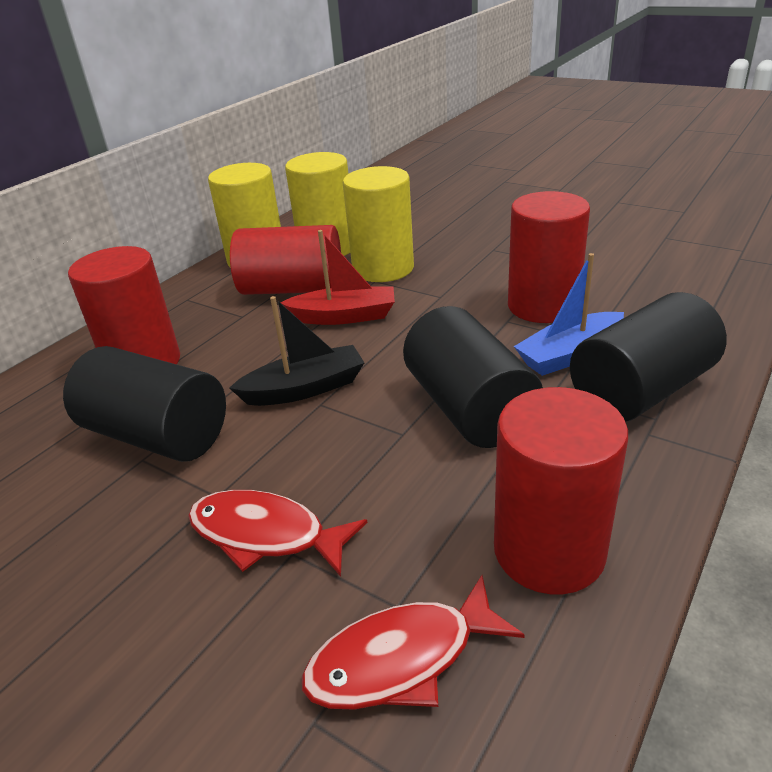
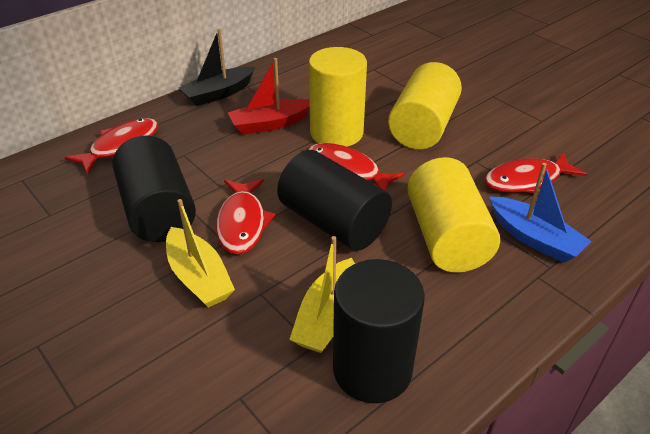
red cylinder: [68,246,180,364] [230,225,341,295] [494,387,628,594] [508,191,590,323] = 4 -> none = 0
red fish: [188,490,367,577] [302,575,525,710] = 2 -> [64,118,158,174] [216,179,276,254] [308,143,405,191] [484,152,587,193] = 4
yellow boat: none = 0 -> [166,199,235,308] [289,236,355,353] = 2

